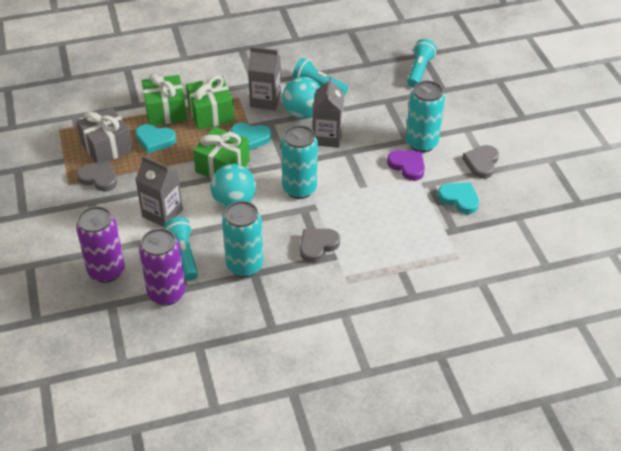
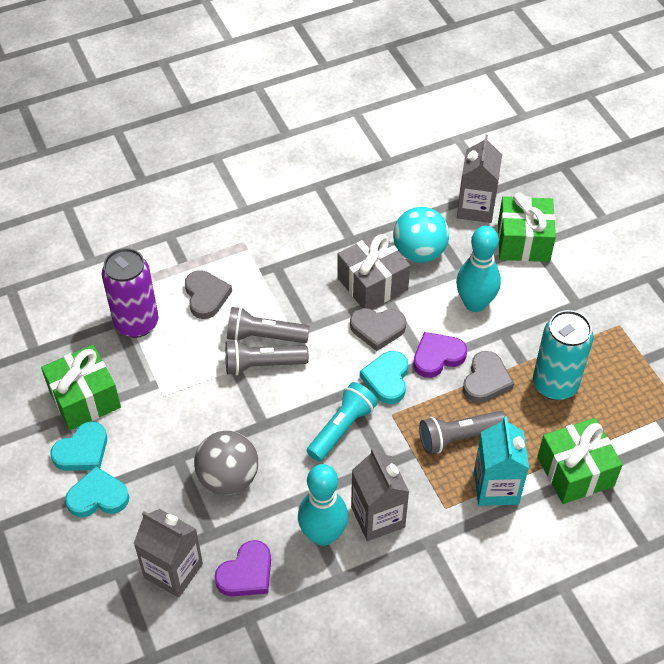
grey ball: none = 0 -> [194,431,258,495] = 1
grey flashlight: none = 0 -> [225,340,309,375] [227,307,310,343] [419,411,506,454] = 3
purple can: [76,206,125,283] [139,228,185,306] = 2 -> [102,248,159,338] = 1
purple heart: [387,150,425,181] = 1 -> [214,540,271,596] [413,332,467,378] = 2
turquoise ball: [210,164,256,208] [282,77,321,119] = 2 -> [393,207,449,263] = 1
turquoise bowling pin: none = 0 -> [298,464,348,546] [456,226,501,312] = 2
turquoise can: [222,201,263,277] [281,125,318,199] [406,81,445,153] = 3 -> [533,310,593,400] = 1
turquoise carton: none = 0 -> [474,416,529,506] = 1
turquoise flashlight: [164,217,198,281] [293,58,348,95] [407,39,437,88] = 3 -> [307,382,378,462] = 1

